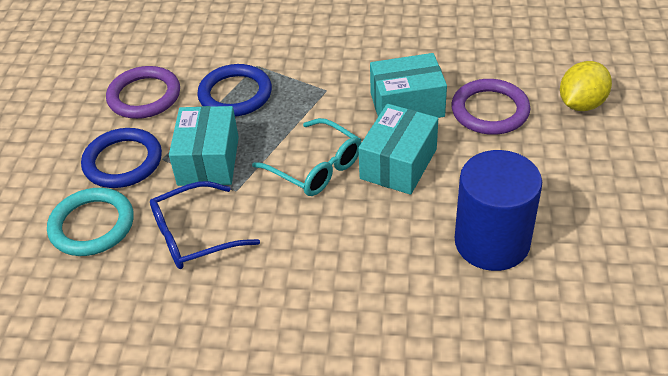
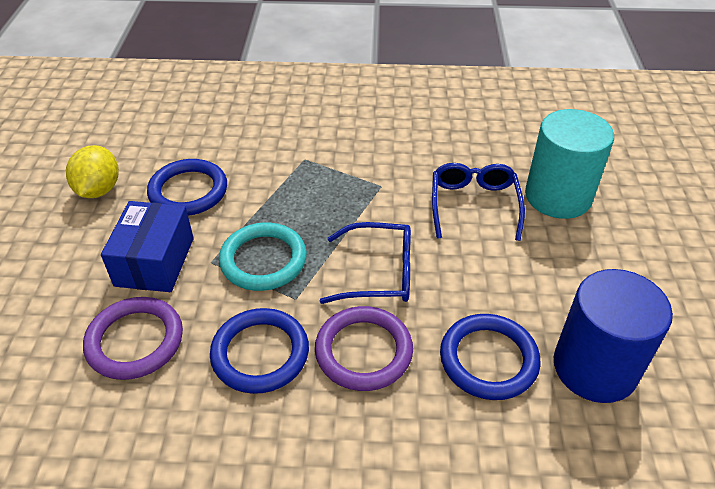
blue box: none = 0 -> [101,201,194,292] = 1
blue glasses: [150,181,260,269] = 1 -> [320,222,411,304] [432,163,525,241] = 2
blue ring: [81,128,162,188] [197,64,272,117] = 2 -> [147,159,227,216] [210,308,309,394] [440,314,541,400] = 3
turquoise box: [169,106,239,186] [358,104,438,195] [370,53,447,118] = 3 -> none = 0
turquoise cylinder: none = 0 -> [525,109,614,219] = 1
turquoise glasses: [252,118,362,196] = 1 -> none = 0

